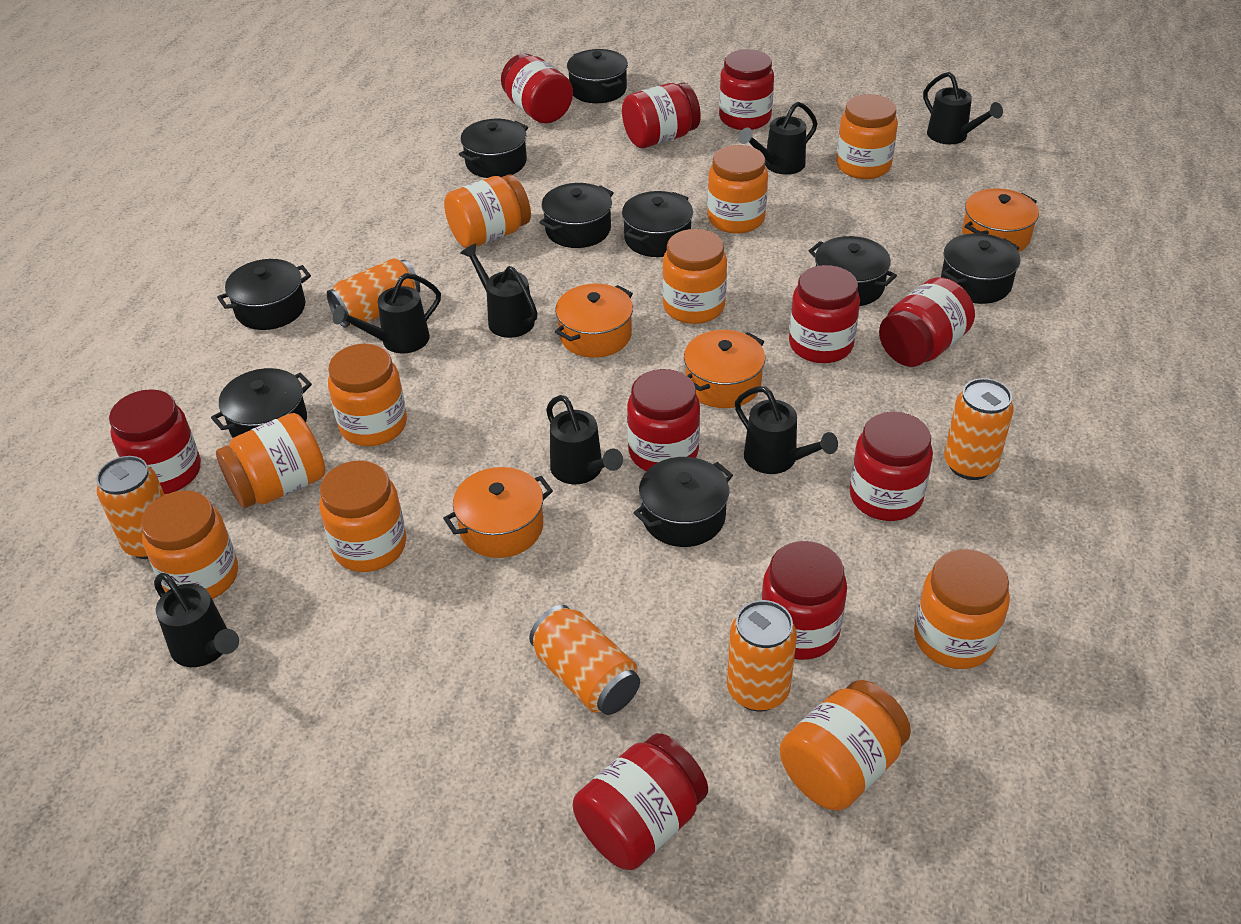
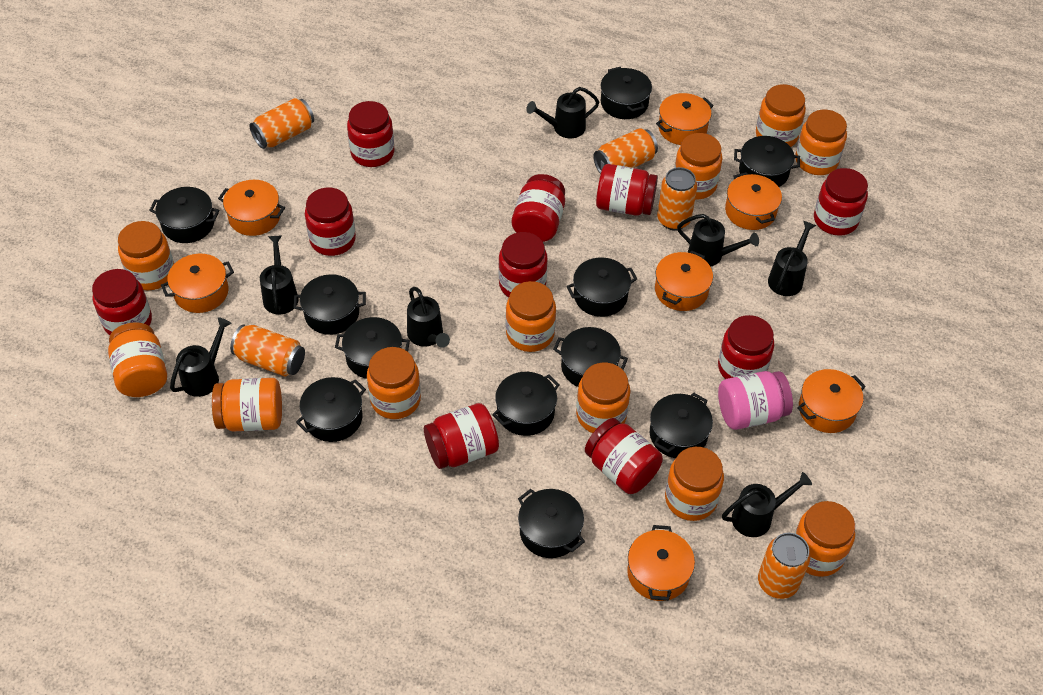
black pot: [211,368,312,438] [217,259,311,330] [459,119,528,178] [539,183,614,248] [567,49,628,103] [622,191,693,257] [634,457,733,547] [809,236,897,306] [941,233,1020,304] = 9 -> [149,187,219,243] [294,274,366,335] [296,377,366,442] [335,317,410,379] [492,372,560,436] [518,489,585,558] [553,327,628,387] [566,257,637,317] [600,67,652,119] [650,393,713,458] [734,136,800,187] = 11
orange jar: [141,490,238,599] [216,413,326,508] [319,460,406,572] [328,344,407,446] [444,174,531,248] [662,229,727,324] [707,145,768,234] [780,680,911,811] [836,94,898,179] [914,549,1010,669] = 10 -> [108,322,167,397] [118,221,174,290] [212,378,282,432] [367,347,421,419] [506,281,556,352] [576,363,630,433] [665,447,724,521] [674,133,723,199] [756,84,806,147] [795,110,847,175] [795,501,855,577] = 11
orange pot: [443,467,553,558] [555,284,633,358] [684,330,765,408] [962,188,1039,252] = 4 -> [161,254,234,313] [218,180,285,236] [627,525,695,601] [655,251,713,311] [656,93,714,145] [725,172,782,230] [797,369,866,433] = 7
pink jar: none = 0 -> [718,371,793,430] = 1

